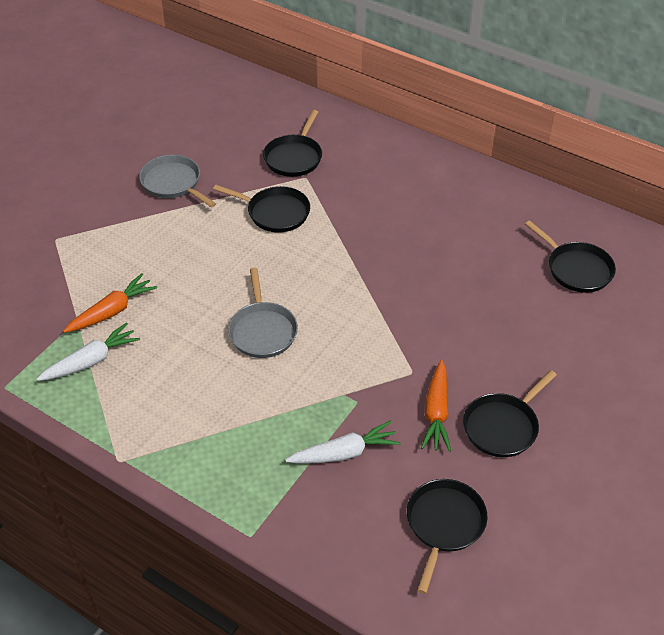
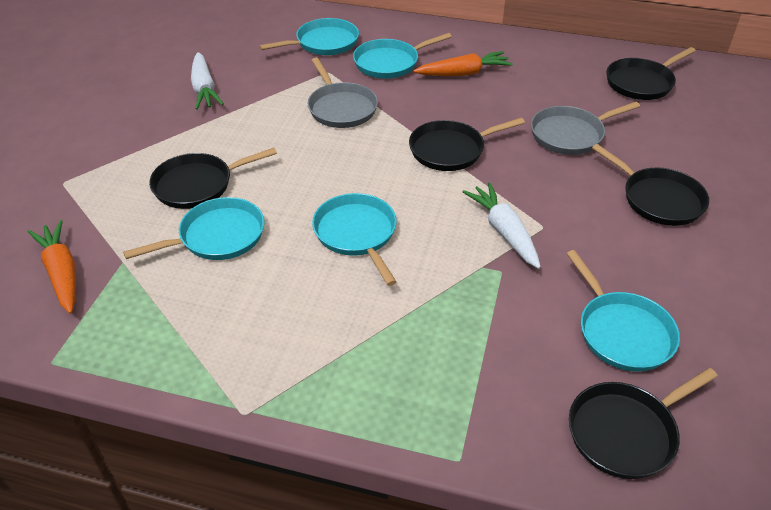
turquoise pan: none = 0 -> [123,197,264,260] [259,18,359,55] [312,193,397,286] [353,33,452,79] [566,250,680,372] = 5

